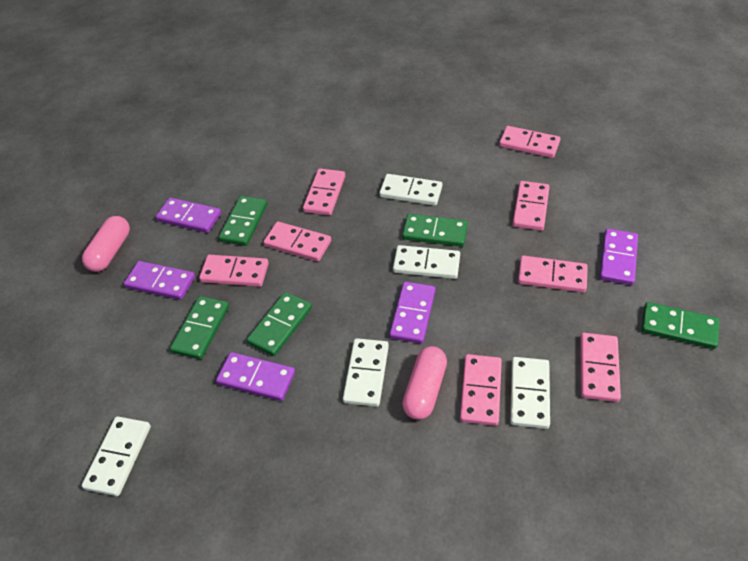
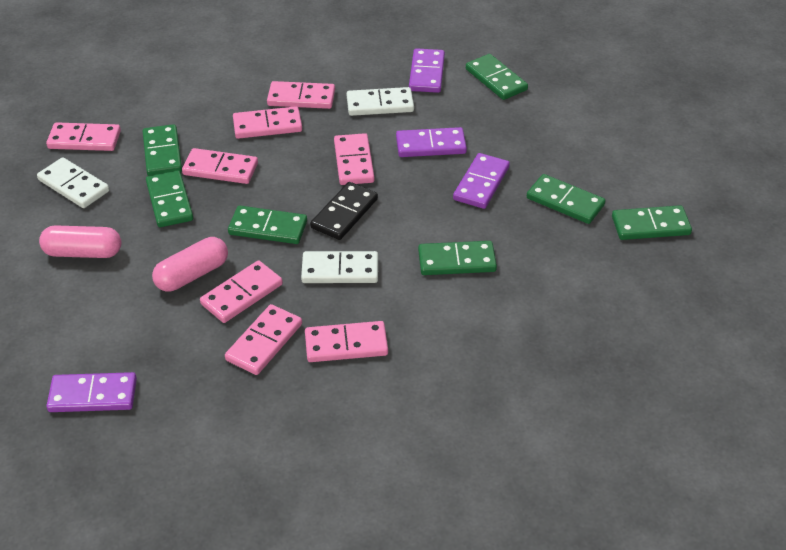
black domino: none = 0 -> [310,182,378,240] = 1
green domino: [170,296,229,359] [219,196,267,246] [247,292,312,356] [402,214,468,247] [641,302,719,349] = 5 -> [143,124,182,176] [146,170,193,227] [228,206,307,244] [418,241,497,275] [466,54,528,100] [527,174,605,224] [612,205,692,240] = 7
purple domino: [124,261,195,300] [156,198,221,233] [216,352,295,401] [389,282,436,344] [600,229,638,285] = 5 -> [46,372,137,412] [396,127,467,157] [409,48,445,93] [453,153,510,209] = 4
white domino: [82,416,151,496] [343,338,389,407] [379,174,442,206] [393,245,460,279] [510,357,550,429] = 5 -> [37,157,109,208] [301,251,378,283] [346,87,414,116] = 3

